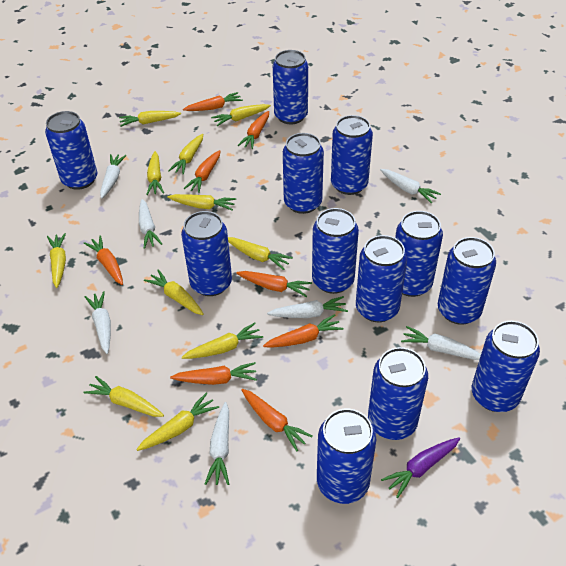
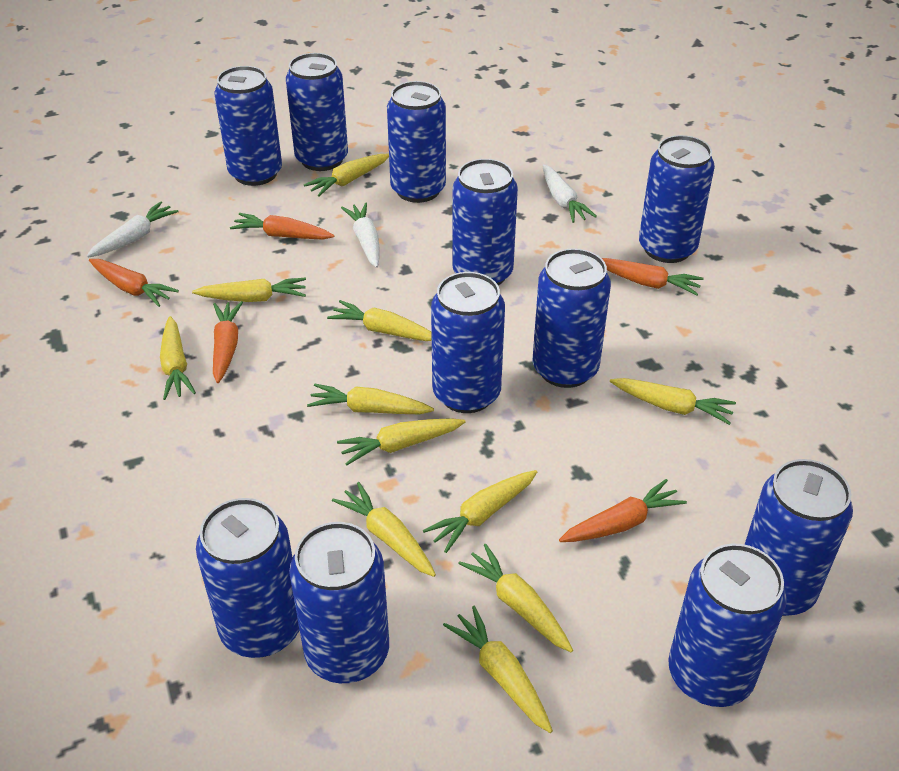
blue can: [45,111,97,190] [181,211,232,296] [273,50,308,124] [283,133,324,214] [312,208,359,294] [317,409,376,504] [331,115,373,195] [356,235,407,322] [368,347,428,440] [395,211,443,297] [438,237,496,325] [472,321,540,412] = 12 -> [196,498,299,658] [215,66,282,186] [286,53,348,171] [289,522,389,683] [387,81,446,203] [431,272,505,413] [452,159,518,285] [533,248,611,388] [639,135,715,263] [668,543,787,707] [744,459,853,616] = 11
orange carrot: [84,235,123,285] [170,362,257,385] [183,92,243,111] [183,150,220,193] [236,271,312,297] [237,111,269,149] [241,389,313,452] [263,314,343,348] = 8 -> [89,259,179,307] [213,301,243,383] [230,213,334,240] [559,479,687,542] [602,258,704,296] = 5
purple carrot: [381,438,460,498] = 1 -> none = 0
white carrot: [85,291,111,354] [100,154,127,199] [139,199,162,249] [205,402,229,485] [267,296,348,318] [380,169,441,203] [401,326,481,360] = 7 -> [87,202,179,258] [341,203,380,268] [542,164,597,223] = 3

